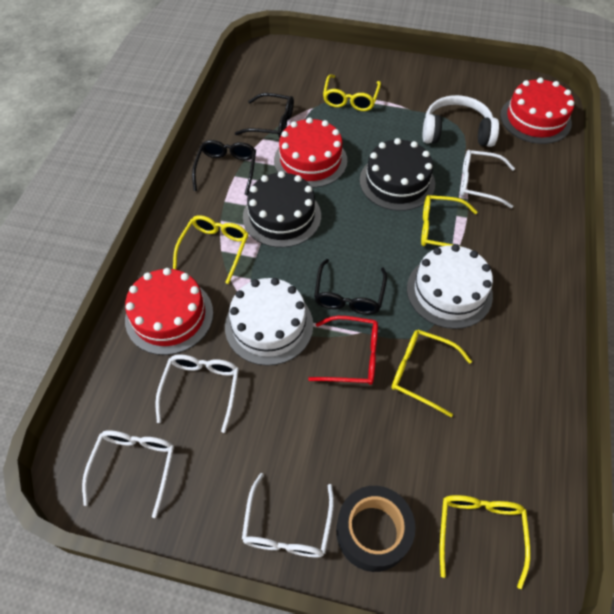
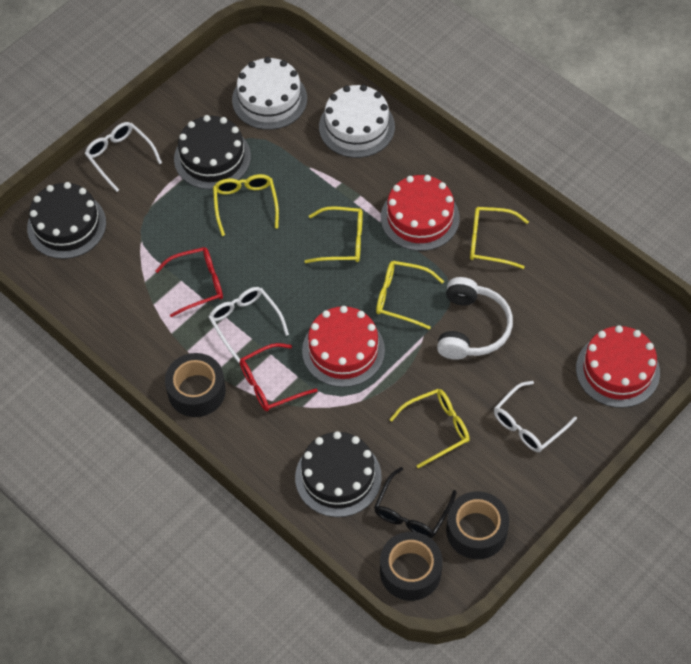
black cake: [243,171,321,248] [360,138,435,211] = 2 -> [27,182,106,259] [174,115,251,189] [295,431,382,517] = 3
black glasses: [192,140,256,196] [235,93,294,138] [314,259,387,315] = 3 -> [374,467,457,538] = 1
black tape: [336,486,415,572] = 1 -> [165,353,226,417] [380,532,443,601] [446,491,509,559] = 3
red glasses: [308,316,378,385] = 1 -> [155,247,223,317] [240,343,317,411] = 2
white glasses: [82,430,174,518] [155,354,239,433] [242,473,334,557] [460,150,515,208] = 4 -> [84,122,162,192] [208,287,289,363] [494,381,577,452] = 3

